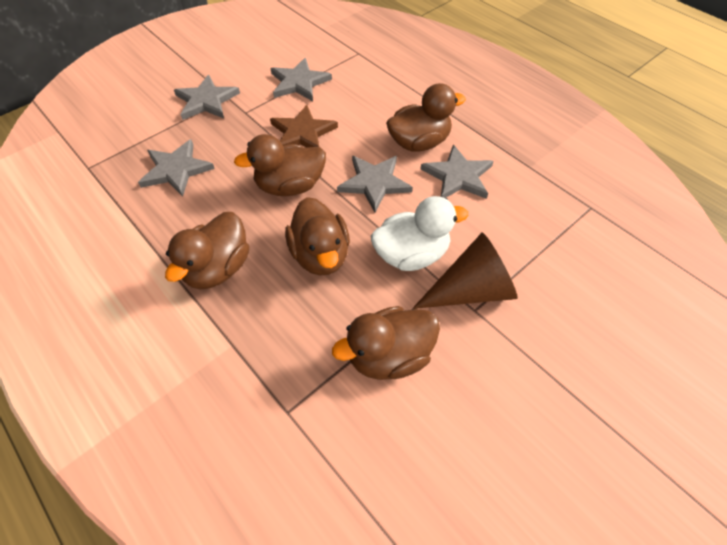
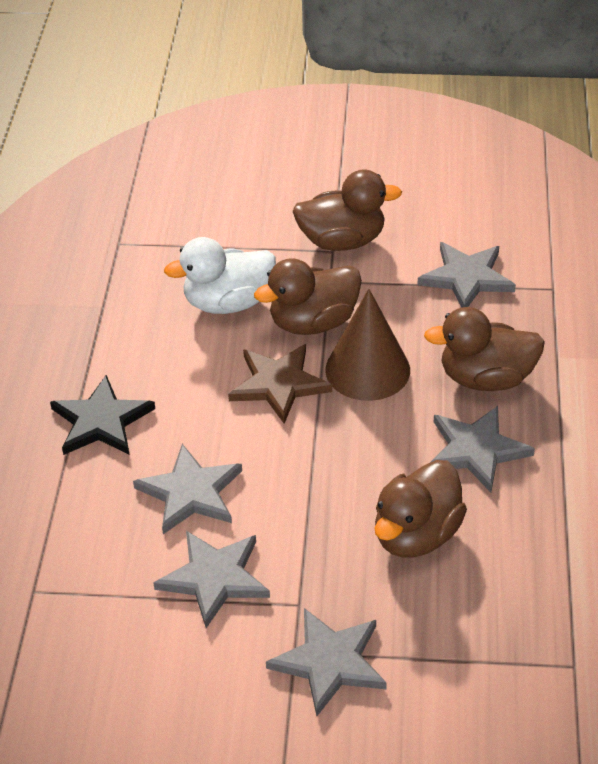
black star: none = 0 -> [50,375,155,455] = 1
brown duck: [165,212,249,290] [234,134,326,196] [285,197,350,275] [332,306,440,380] [386,83,466,152] = 5 -> [254,258,362,335] [292,170,402,251] [375,460,467,558] [424,307,545,391] = 4

